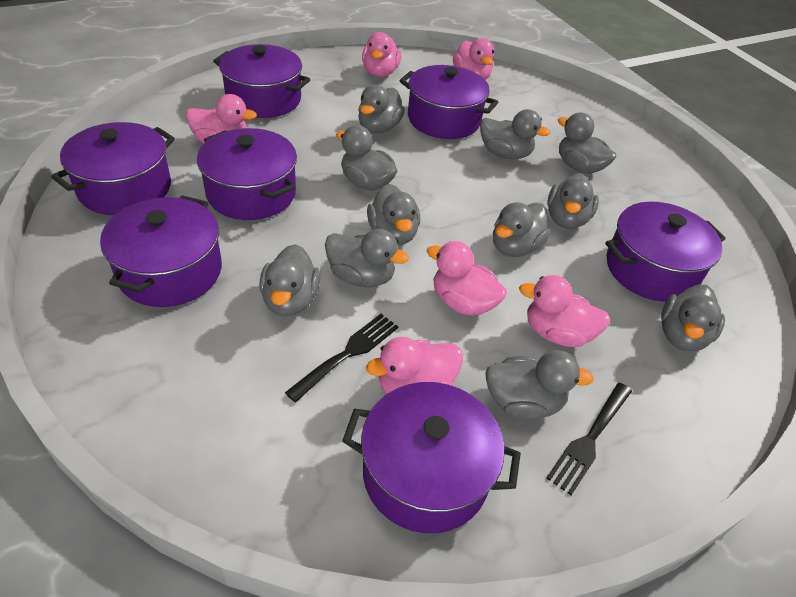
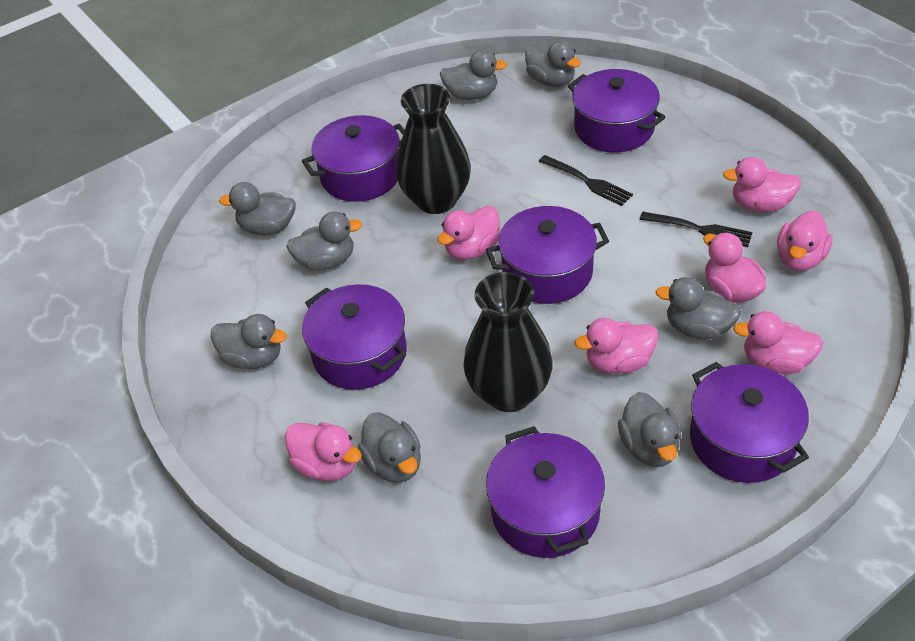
black vase: none = 0 -> [396,84,471,214] [463,272,553,412] = 2
grey duck: [259,244,320,316] [325,229,409,287] [336,125,398,190] [358,85,405,133] [367,184,420,246] [480,109,551,159] [485,350,594,419] [493,202,550,257] [547,173,599,229] [558,112,616,174] [661,284,725,351] = 11 -> [210,314,287,369] [219,182,296,235] [286,212,362,271] [358,412,421,483] [440,49,507,100] [525,40,581,87] [618,392,681,467] [655,277,742,340] = 8
pink duck: [186,94,257,143] [362,32,402,77] [366,337,463,394] [427,241,507,316] [453,38,494,80] [519,275,610,347] = 6 -> [285,422,362,481] [437,206,500,260] [575,318,658,374] [703,232,766,303] [723,157,801,212] [733,311,823,374] [777,210,833,271] = 7
purple pot: [51,122,175,215] [100,195,222,307] [197,128,297,220] [213,44,310,118] [342,382,521,533] [400,65,498,139] [605,202,726,302] = 7 -> [302,115,405,202] [302,284,407,390] [486,206,609,304] [486,426,605,558] [568,69,666,152] [690,362,809,483] = 6

